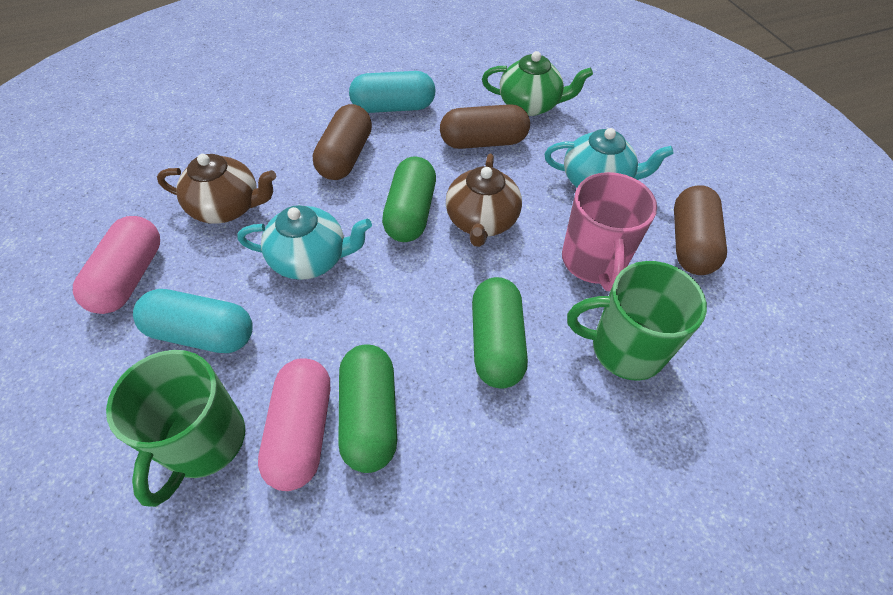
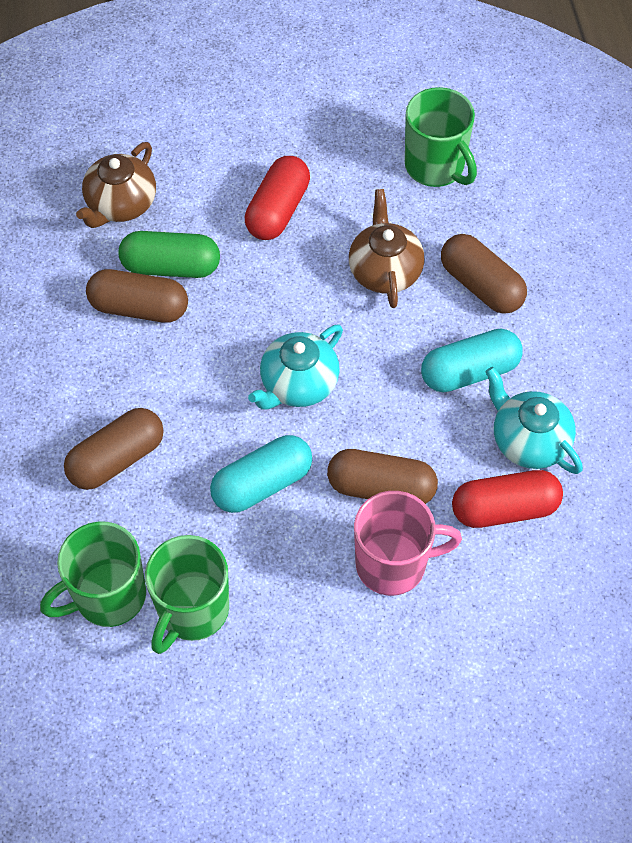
brown capsule: [313,104,372,180] [440,104,530,149] [674,185,727,275] = 3 -> [64,408,164,490] [86,269,188,323] [327,449,438,504] [441,234,527,314] = 4
green capsule: [338,345,397,473] [382,157,436,242] [472,277,528,389] = 3 -> [119,231,220,278] = 1
green mug: [106,350,245,507] [567,261,707,381] = 2 -> [40,522,146,627] [145,535,229,654] [405,87,477,187] = 3
green teapot: [482,51,593,116] = 1 -> none = 0
pink capsule: [73,216,160,314] [258,358,330,491] = 2 -> none = 0
red capsule: none = 0 -> [245,156,310,240] [452,470,563,528] = 2

